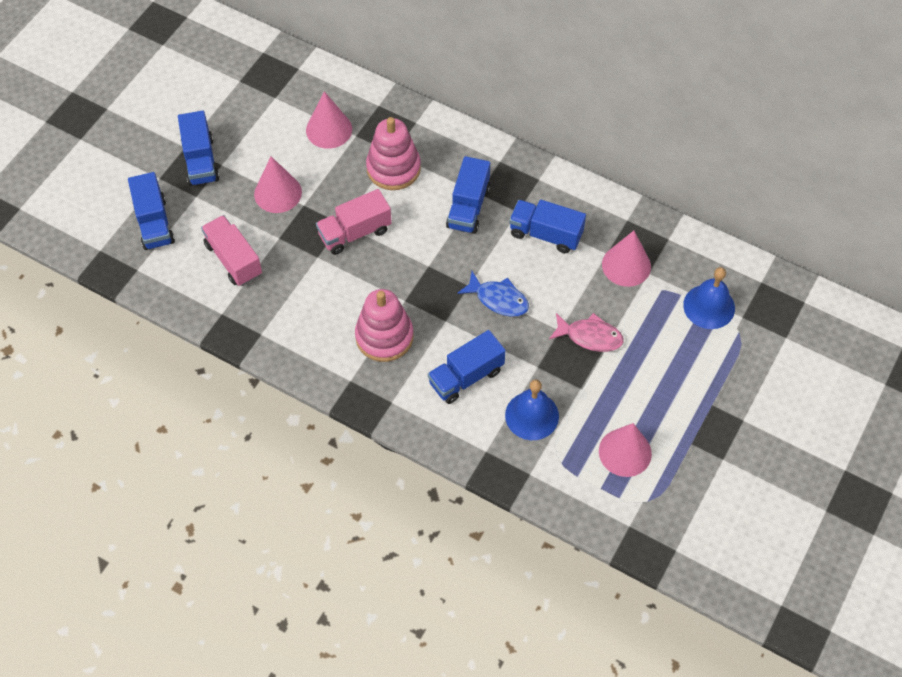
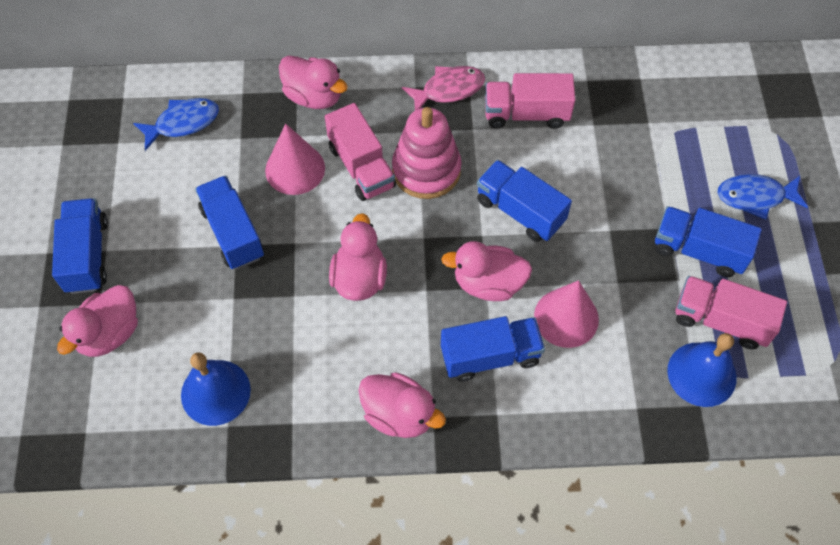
blue fish: [457,271,529,317] = 1 -> [133,98,219,151] [717,174,808,219] = 2
pink cone: [254,157,302,213] [306,91,352,149] [599,423,652,477] [602,231,651,287] = 4 -> [265,124,325,195] [534,280,599,348] = 2
pink duck: none = 0 -> [57,285,138,357] [279,56,348,109] [329,213,387,301] [359,372,446,438] [441,241,532,301] = 5
pink stacking toy: [355,289,414,362] [366,117,421,190] = 2 -> [392,107,462,199] = 1
pink truck: [201,215,262,286] [316,189,392,255] = 2 -> [325,103,396,201] [485,73,576,129] [676,276,787,349] = 3

